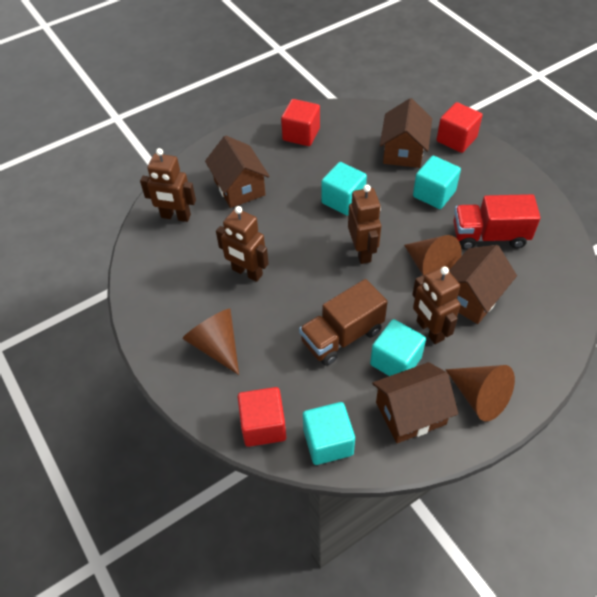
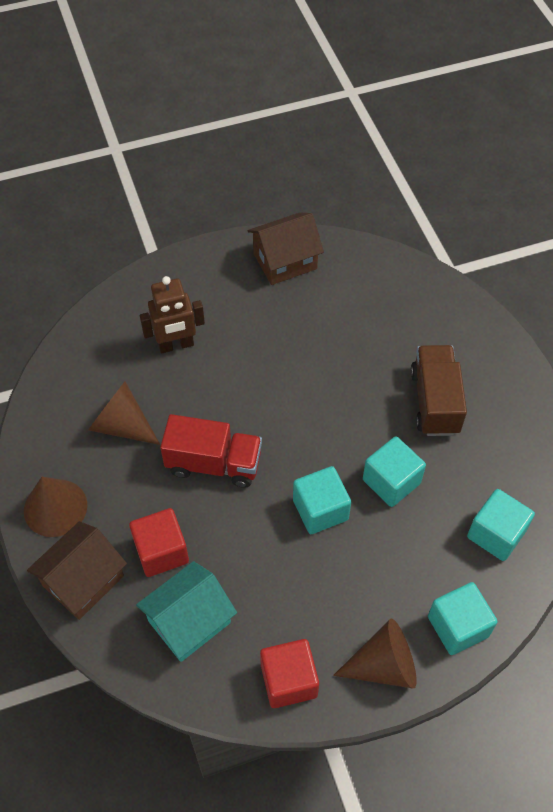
brown house: [205,136,270,208] [372,362,458,443] [380,98,432,168] [449,245,517,324] = 4 -> [27,521,127,620] [248,212,324,285] = 2
brown robot: [140,148,196,222] [216,206,269,282] [348,185,381,264] [412,266,460,344] = 4 -> [140,276,205,353] = 1
red cube: [238,387,286,447] [281,99,320,146] [437,102,483,153] = 3 -> [129,508,189,577] [260,639,319,708] = 2
turquoise house: none = 0 -> [136,561,237,662] = 1

